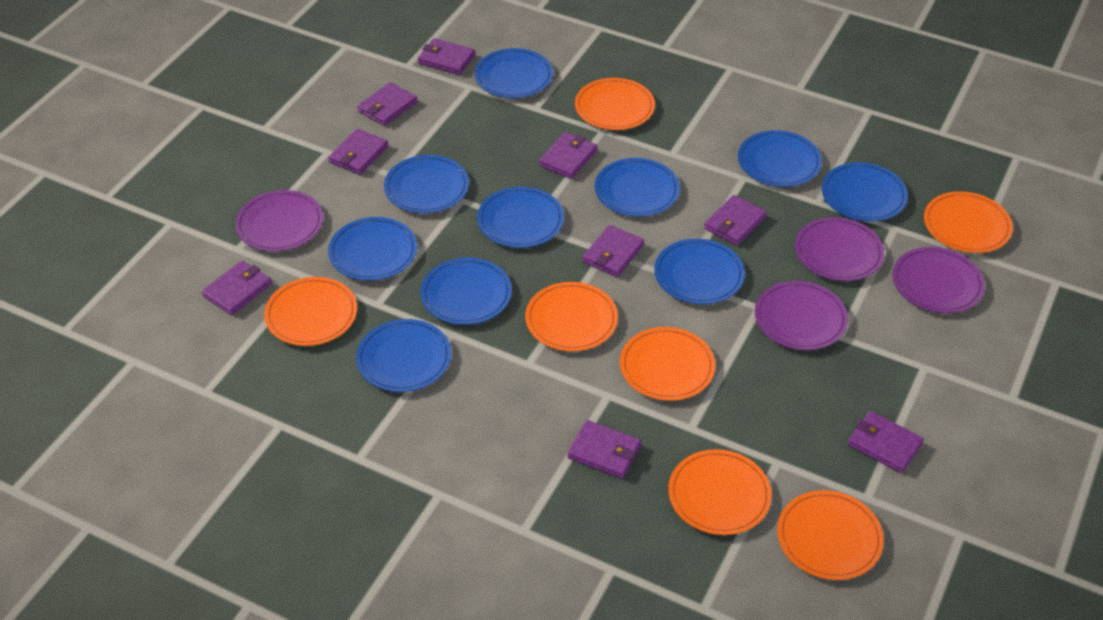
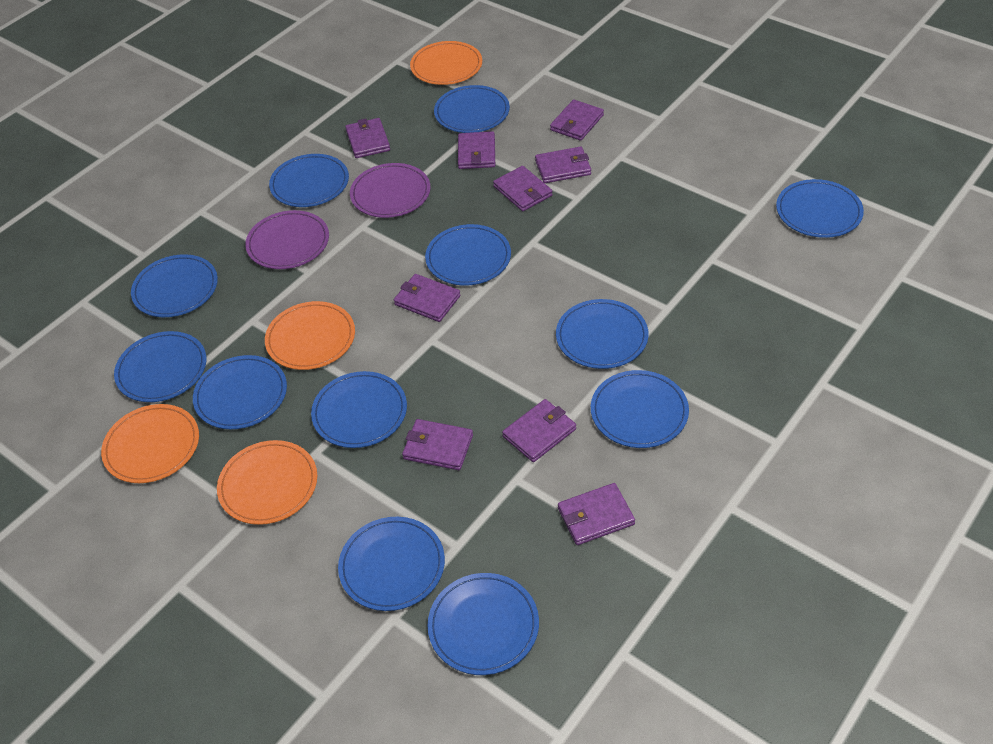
blue plate: [328,217,417,281] [356,319,451,392] [384,155,469,213] [420,257,512,325] [475,48,553,98] [477,187,564,248] [595,158,680,217] [654,239,745,304] [738,130,822,187] [821,162,908,222] = 10 -> [114,331,206,402] [131,254,218,317] [193,355,287,429] [269,154,349,207] [311,371,407,448] [338,517,445,611] [425,224,511,285] [428,573,539,675] [434,85,510,133] [556,299,648,369] [591,370,689,448] [776,179,864,238] = 12
orange plate: [264,277,357,346] [525,282,618,351] [575,78,655,130] [620,327,715,401] [668,449,772,535] [777,490,884,580] [924,191,1013,253] = 7 -> [101,404,199,483] [217,440,317,525] [265,301,355,370] [410,41,482,85] = 4
purple plate: [235,190,323,252] [755,281,848,350] [795,217,884,281] [892,247,985,313] = 4 -> [245,210,329,269] [350,163,431,218] = 2

